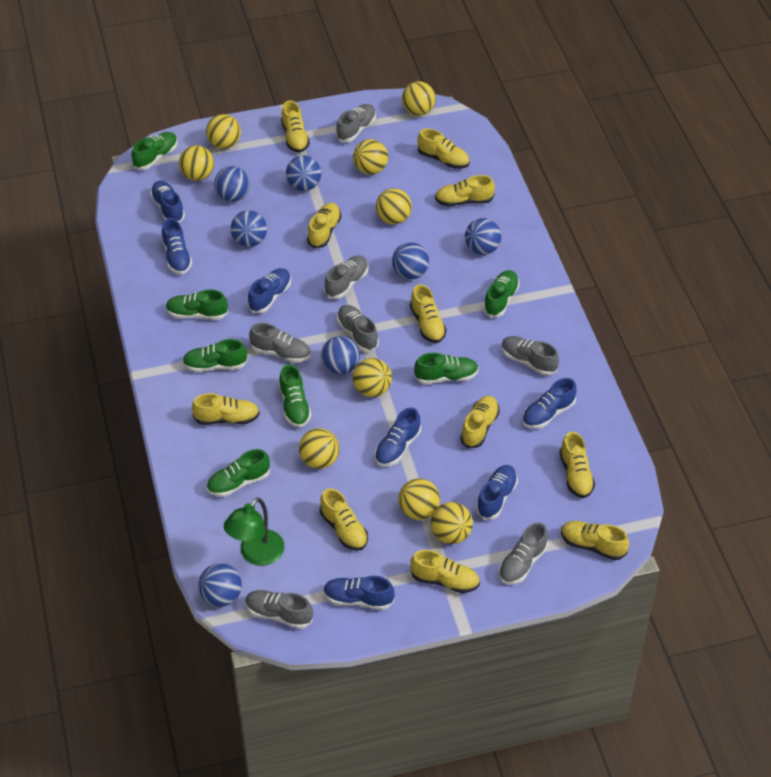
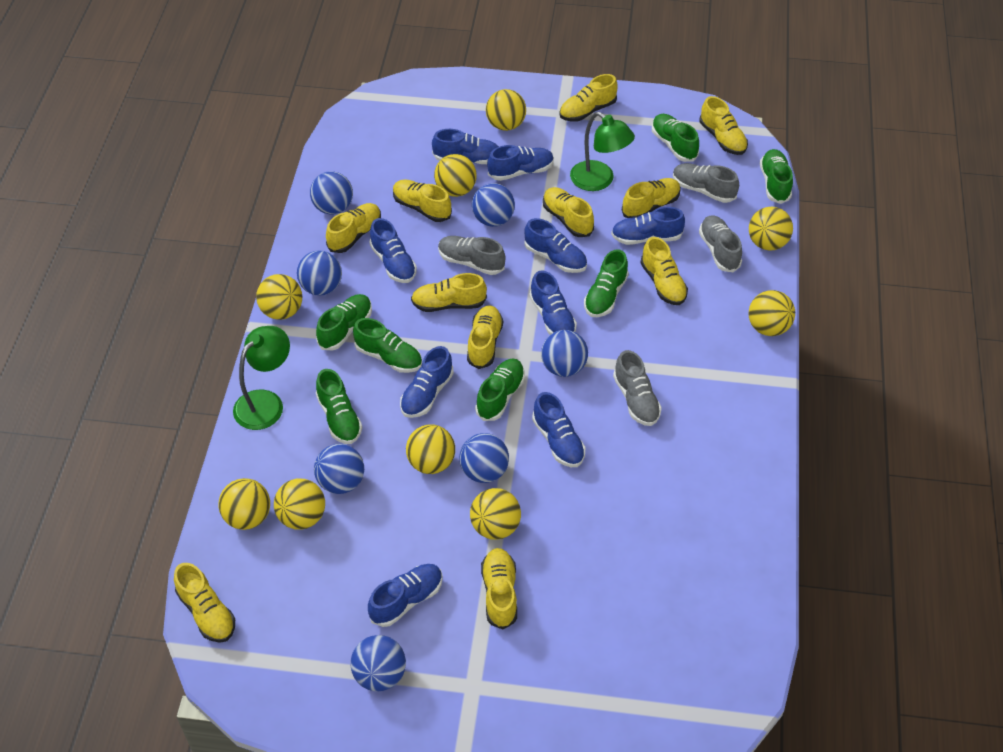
blue shoe: [150,181,185,223] [162,218,192,274] [248,268,291,313] [323,576,394,610] [375,407,421,466] [476,465,518,520] [522,378,577,429] = 7 -> [368,564,443,627] [369,218,417,283] [400,346,454,418] [432,129,499,164] [487,145,554,181] [524,218,587,273] [529,270,577,335] [532,392,586,467] [611,207,685,245] = 9
green lamp: [224,497,284,566] = 1 -> [233,326,290,430] [570,112,635,191] = 2
grey shoe: [245,590,313,629] [249,323,311,363] [324,256,369,299] [336,104,376,142] [337,305,379,352] [498,522,548,584] [502,336,559,375] = 7 -> [438,236,506,275] [613,350,662,426] [673,163,739,203] [699,216,742,272] = 4

